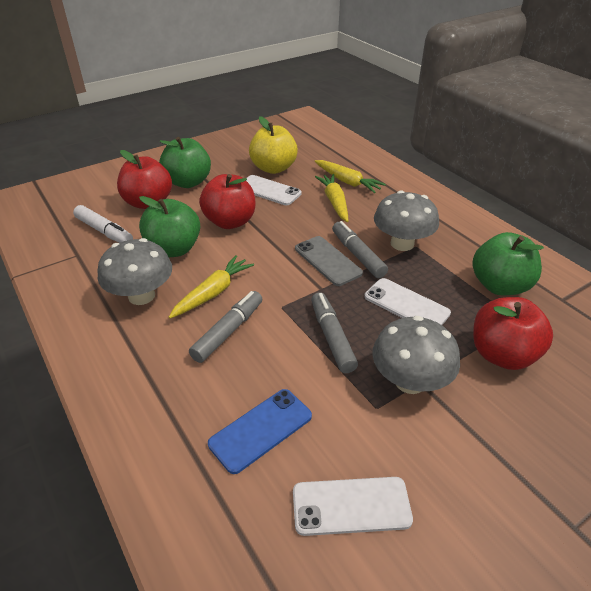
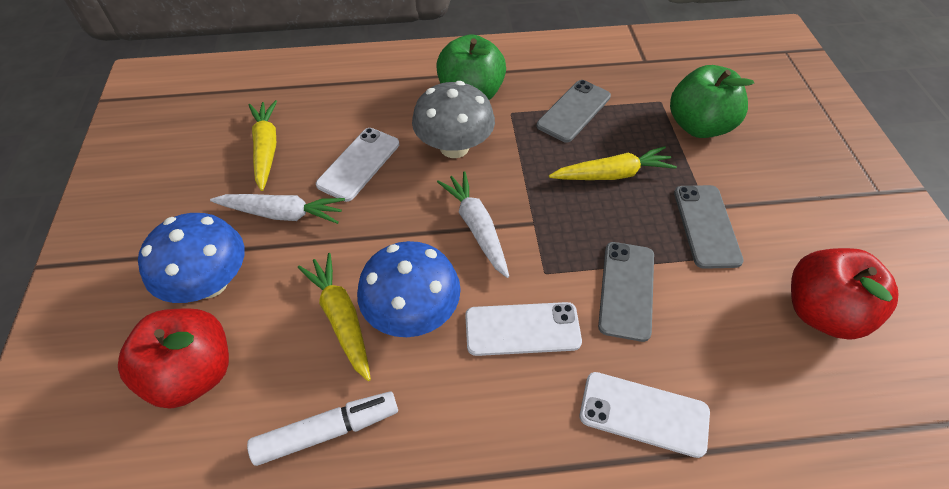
blue mushroom: none = 0 -> [138,213,245,303] [357,241,461,337] = 2
blue phone: [208,389,312,474] = 1 -> none = 0
green apple: [139,196,200,257] [159,137,211,188] [472,232,544,295] = 3 -> [436,34,506,100] [670,65,754,138] = 2
grey marker: [189,291,262,363] [311,292,358,373] [332,221,388,278] = 3 -> none = 0
grey mushroom: [98,238,172,305] [372,316,460,394] [374,190,439,251] = 3 -> [412,81,495,158] = 1
grey phone: [295,236,363,286] = 1 -> [537,80,611,143] [598,242,654,342] [674,185,744,269] = 3
red apple: [117,150,172,209] [199,174,255,229] [473,297,553,370] = 3 -> [118,308,229,409] [791,248,898,340] = 2
white carrot: none = 0 -> [210,194,345,224] [437,171,509,278] = 2
yellow apple: [249,116,298,174] = 1 -> none = 0

